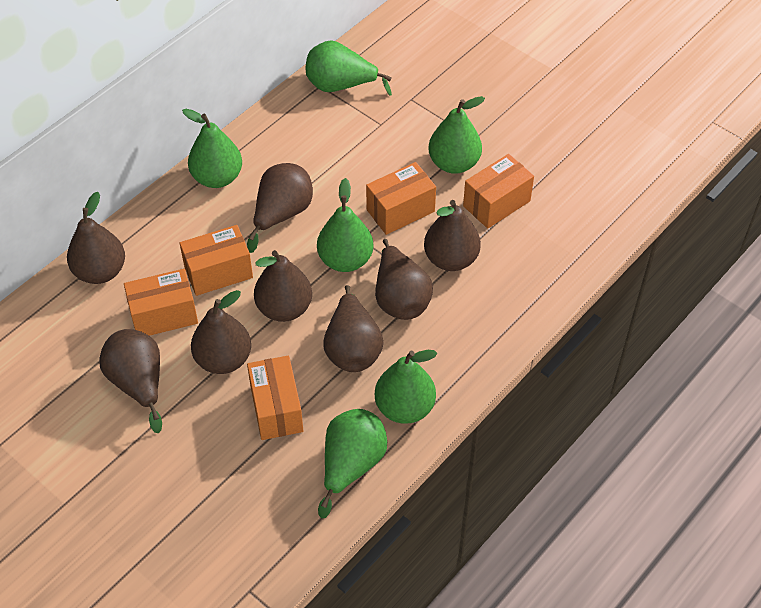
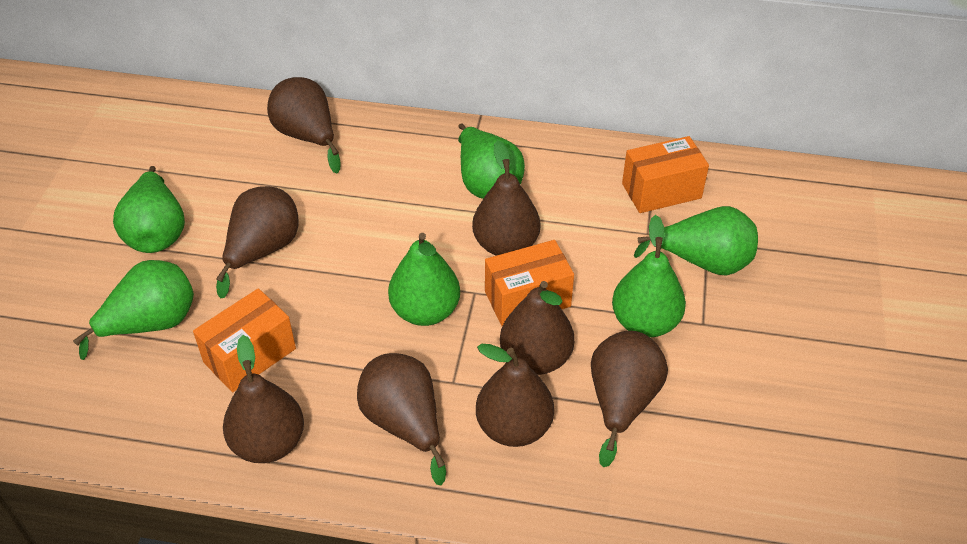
orange box: [124,269,198,336] [179,225,253,296] [247,356,303,440] [366,162,436,235] [463,154,534,229] = 5 -> [193,288,296,392] [485,240,574,326] [622,136,709,213] = 3

